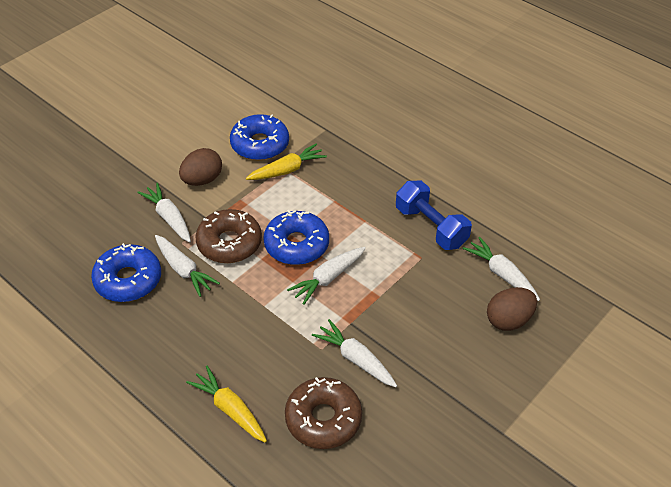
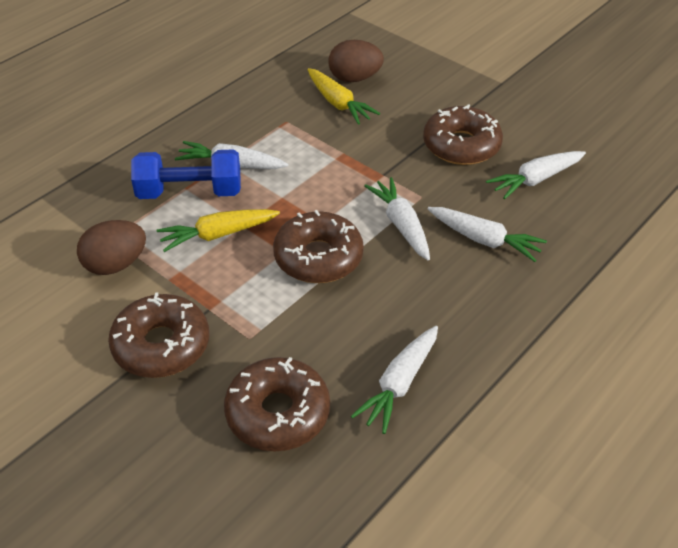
blue donut: [91,243,161,302] [230,114,289,160] [263,210,329,265] = 3 -> none = 0
brown donut: [195,209,262,263] [285,377,362,449] = 2 -> [108,292,209,378] [224,357,330,451] [273,210,364,283] [423,104,503,165] = 4

